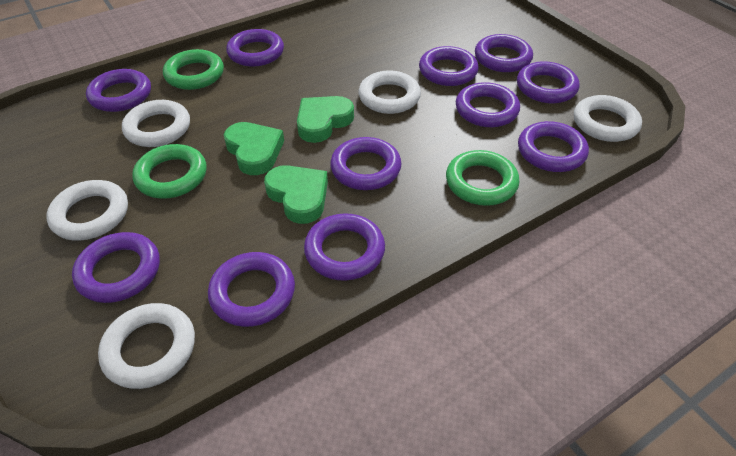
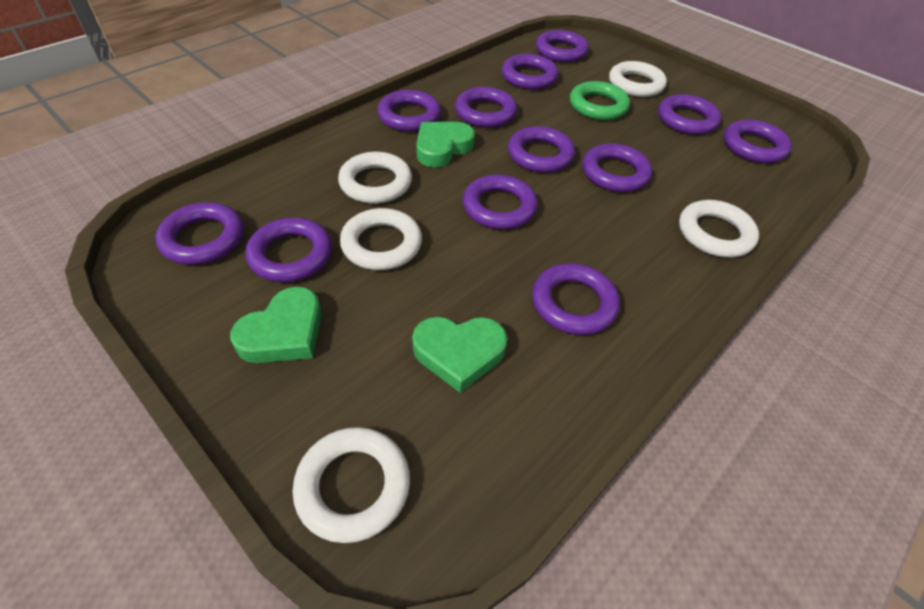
green ring: [132,144,207,198] [163,49,224,90] [446,150,519,206] = 3 -> [570,81,630,120] = 1
purple ring: [72,232,160,303] [86,69,151,112] [208,252,295,327] [226,29,284,66] [304,214,385,281] [330,137,401,190] [419,46,479,86] [456,82,520,127] [475,34,533,72] [517,61,579,103] [518,121,589,172] = 11 -> [155,202,244,265] [245,217,332,282] [377,90,441,132] [455,87,517,128] [463,174,538,229] [502,54,559,90] [508,126,575,173] [532,263,620,335] [536,30,589,62] [582,143,652,192] [658,94,721,135] [724,119,792,163] = 12

